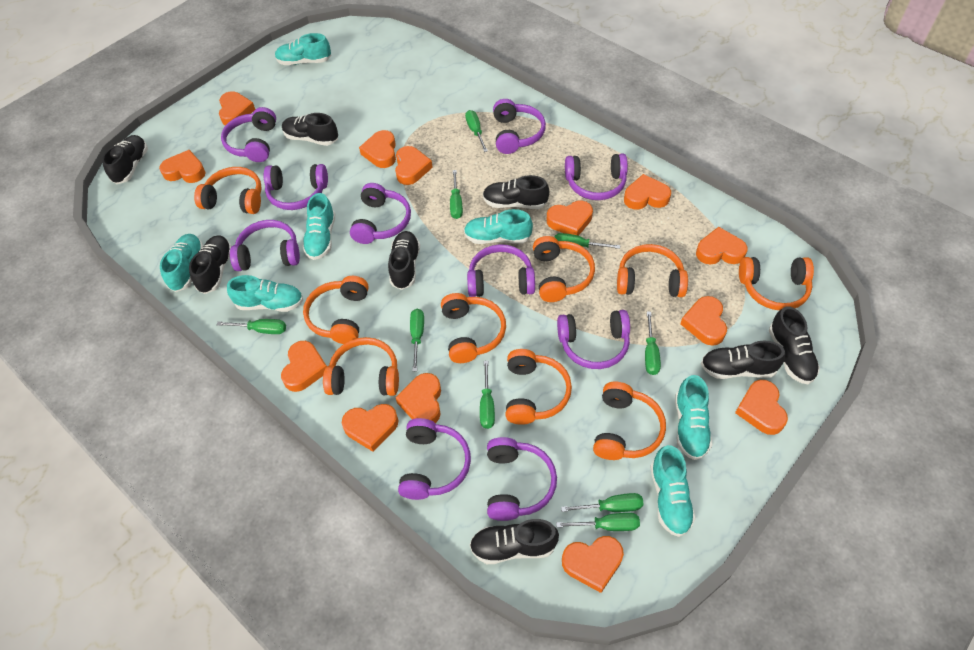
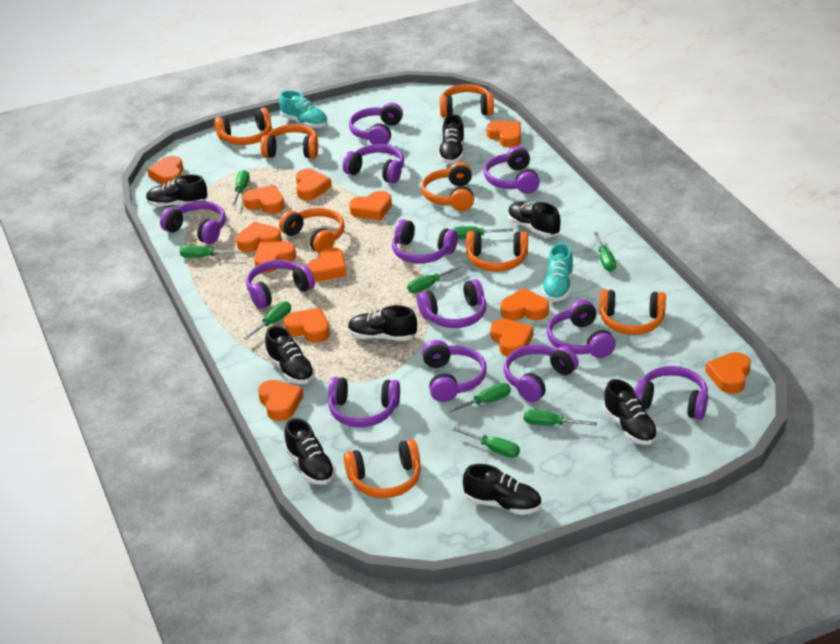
orange headphones: [194,167,262,214] [303,276,369,344] [323,337,399,396] [441,293,506,363] [506,349,572,425] [533,236,595,302] [593,382,666,460] [617,244,688,297] [739,257,814,310] = 9 -> [214,108,272,145] [261,124,318,158] [279,208,345,253] [344,439,421,498] [421,162,474,211] [440,84,494,117] [466,231,528,272] [599,289,666,335] = 8
purple headphones: [221,107,276,162] [230,220,300,271] [264,164,328,210] [350,183,411,244] [398,418,471,500] [467,244,535,297] [487,437,557,521] [493,99,546,154] [557,310,630,369] [565,154,628,200] = 10 -> [160,201,226,244] [246,260,315,309] [328,377,400,427] [343,144,404,184] [349,102,403,145] [392,219,458,264] [417,279,486,328] [422,340,487,402] [484,146,540,194] [504,345,579,402] [547,300,616,358] [635,366,708,420] = 12
turquoise shoe: [160,234,204,292] [227,275,303,312] [275,33,331,65] [302,193,336,260] [464,209,533,244] [650,445,696,537] [675,375,712,460] = 7 -> [279,90,327,128] [542,243,573,302] = 2

